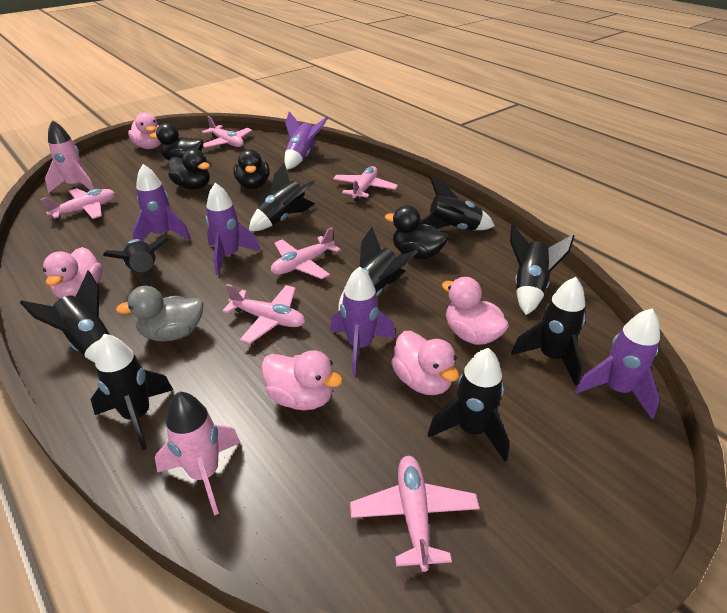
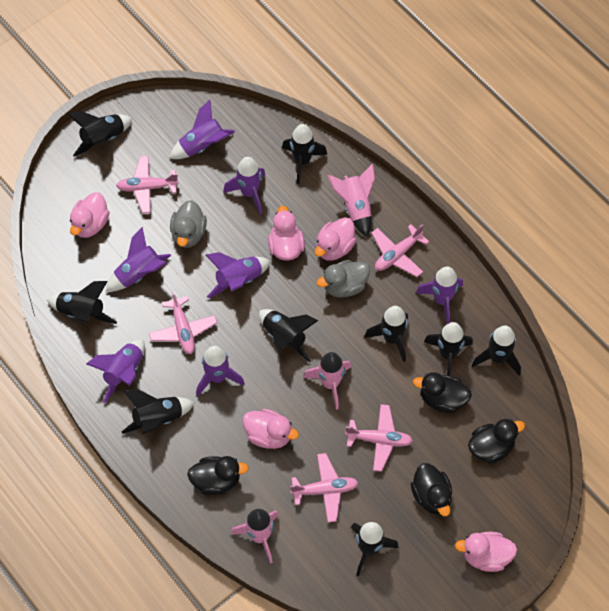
grey duck: [116,286,203,342] = 1 -> [170,200,207,248] [317,260,370,297] = 2
pink plane: [41,188,115,220] [202,116,252,148] [222,284,305,344] [271,227,341,279] [333,166,398,202] [350,456,480,572] = 6 -> [116,156,179,213] [149,290,217,354] [290,453,359,522] [345,404,413,472] [371,224,429,277] = 5
pink rocket: [45,120,94,193] [155,391,241,516] = 2 -> [231,509,279,563] [303,352,351,410] [327,163,375,237] = 3
purple rocket: [132,164,191,241] [205,183,261,275] [284,111,328,169] [330,267,396,375] [575,308,660,419] = 5 -> [86,340,145,403] [106,227,171,292] [169,100,235,159] [196,346,245,396] [206,252,271,298] [223,157,265,214] [416,266,463,324] = 7

